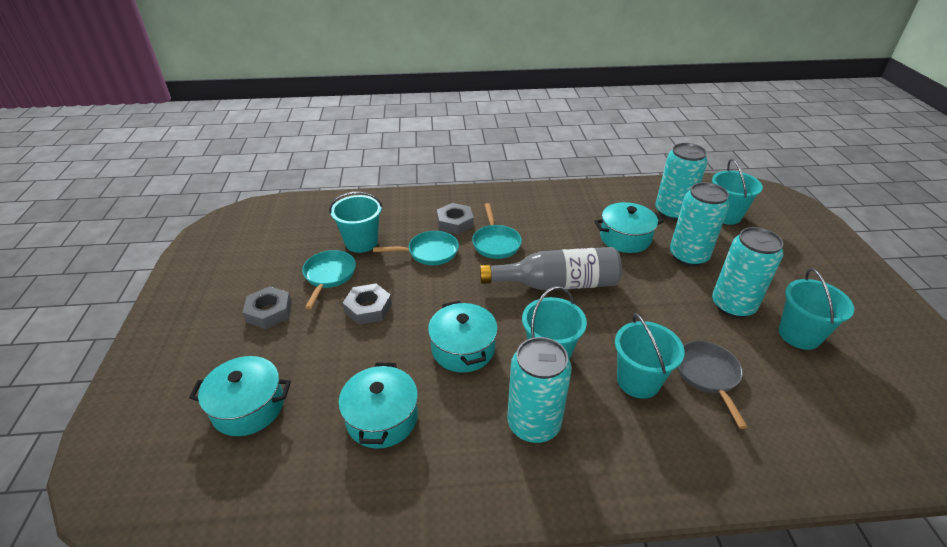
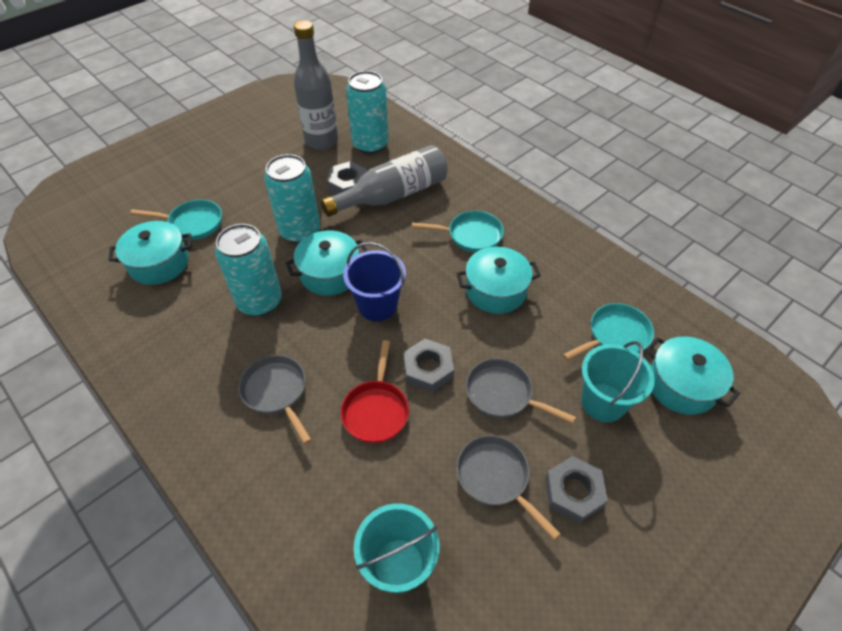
blue bucket: none = 0 -> [343,242,406,321] = 1
grey bottle: [480,247,622,290] = 1 -> [294,20,338,150] [321,145,448,217] = 2
grey pan: [677,341,748,429] = 1 -> [239,355,311,444] [456,435,561,540] [466,358,576,424] = 3
red pan: none = 0 -> [340,340,409,443] = 1
turquoise bucket: [329,192,383,253] [522,286,587,360] [615,313,684,399] [712,159,763,225] [779,268,854,350] = 5 -> [354,503,439,593] [581,341,655,422] = 2
turquoise can: [507,337,571,443] [655,143,707,220] [670,182,729,266] [712,227,783,318] = 4 -> [215,224,282,316] [264,154,320,243] [346,71,389,154] = 3

